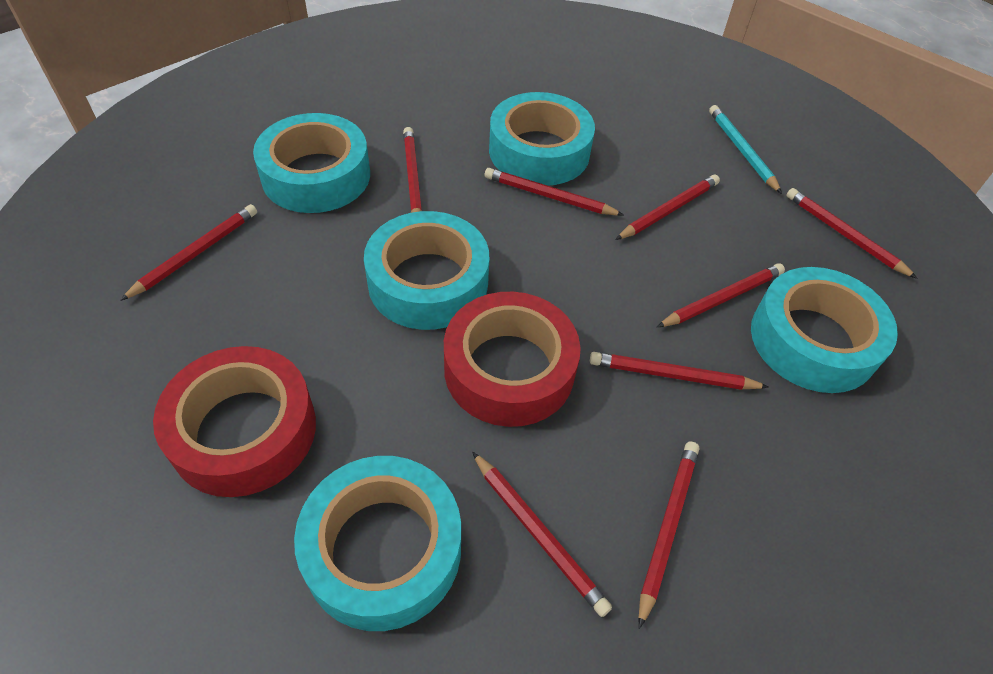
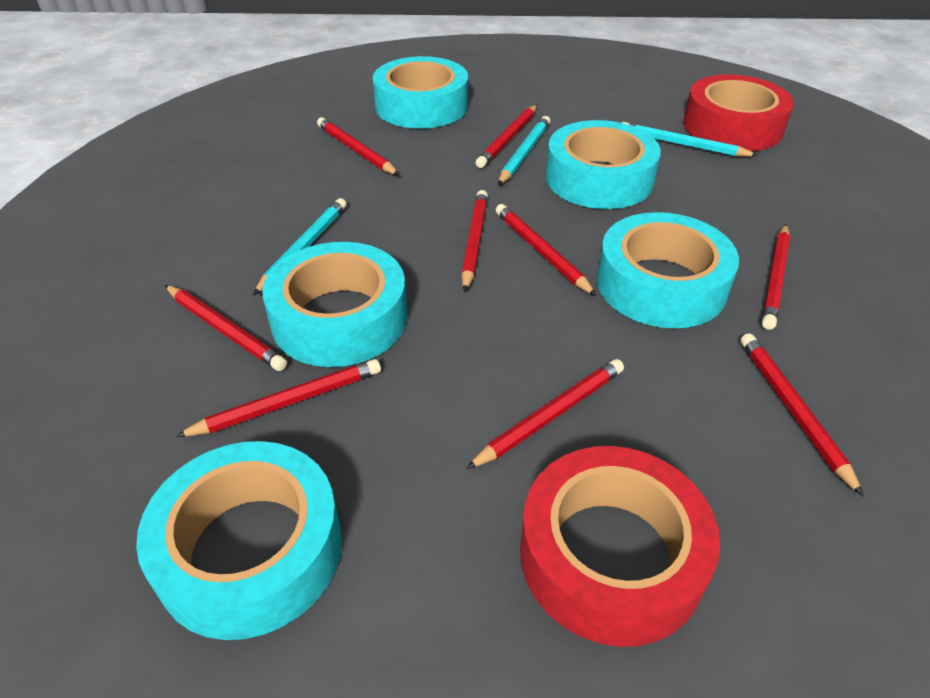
turquoise pencil: [709,105,782,194] = 1 -> [253,198,347,295] [498,116,550,185] [622,122,759,157] = 3

